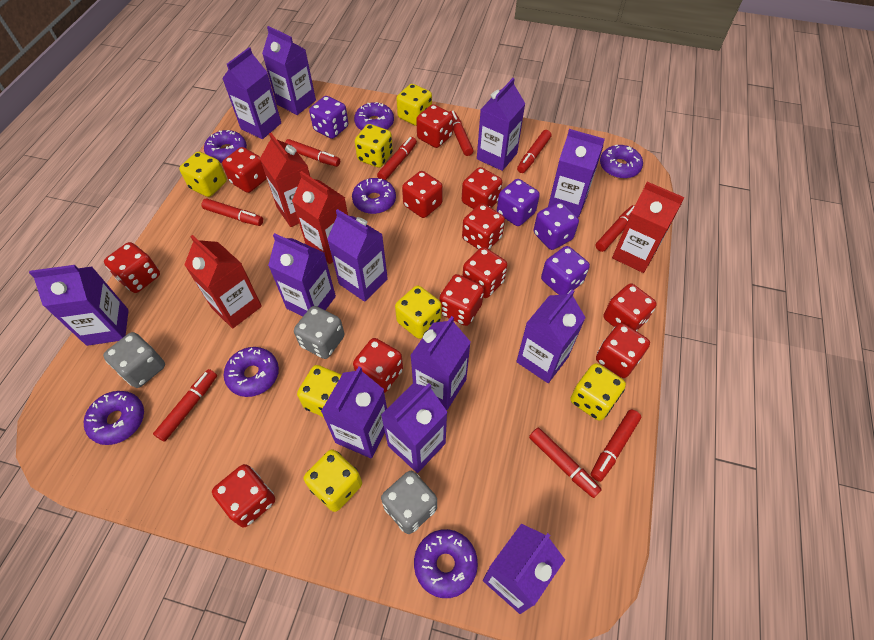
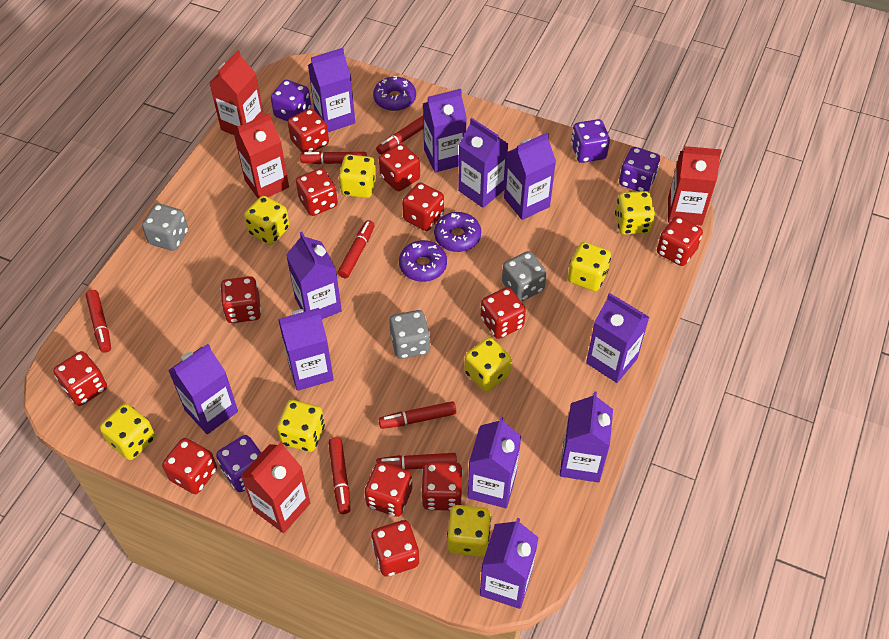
purple carton: [29,265,129,346] [222,47,281,139] [262,26,316,115] [268,233,336,317] [321,366,387,459] [327,209,388,302] [381,383,447,473] [410,316,471,410] [477,78,526,171] [483,524,565,614] [516,290,586,383] [548,129,605,217] = 12 -> [168,344,238,434] [278,308,334,391] [286,232,342,319] [308,48,355,132] [423,89,467,173] [458,118,508,208] [468,417,521,508] [480,518,539,609] [504,132,556,220] [560,392,613,483] [586,293,649,383] = 11
purple donut: [84,391,144,445] [204,130,247,163] [224,347,279,397] [352,178,396,214] [354,102,394,131] [414,529,478,598] [600,145,643,179] = 7 -> [373,76,416,111] [399,240,447,282] [434,212,481,252] = 3
red marker: [153,369,217,442] [202,198,263,226] [285,139,340,167] [377,137,417,180] [450,111,474,156] [517,130,551,173] [529,428,602,498] [591,410,641,482] [595,205,635,252] = 9 -> [86,290,111,353] [300,152,367,164] [328,437,351,514] [338,220,375,278] [376,116,424,155] [376,453,457,470] [379,401,456,429] = 7
yellow dice: [179,152,227,197] [297,365,342,417] [304,449,362,512] [355,124,393,168] [395,285,442,339] [396,84,432,126] [570,363,626,421] = 7 -> [100,404,155,460] [244,196,290,245] [277,400,325,452] [339,154,376,198] [447,505,491,557] [464,337,512,392] [568,242,611,291] [615,191,655,235] = 8

